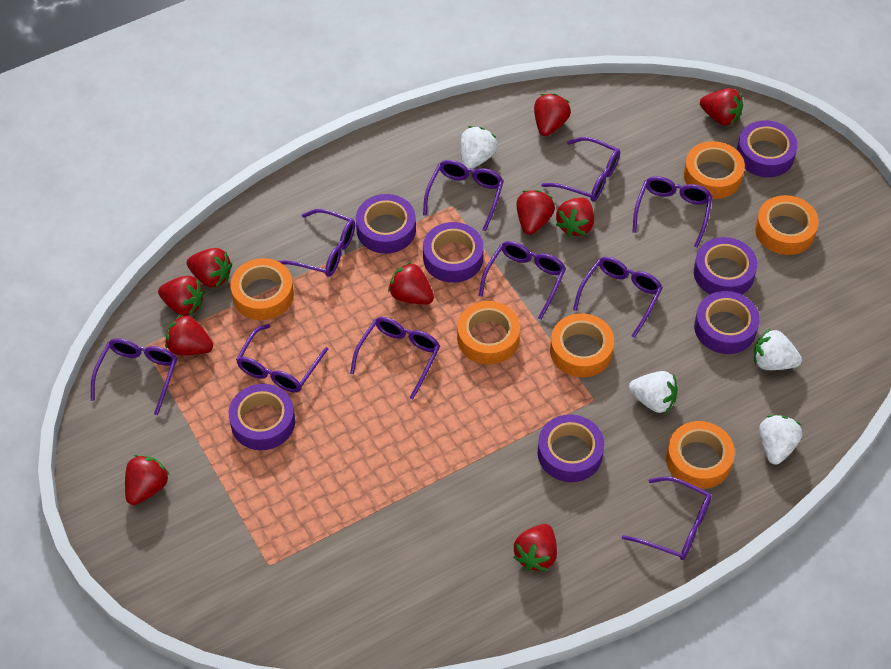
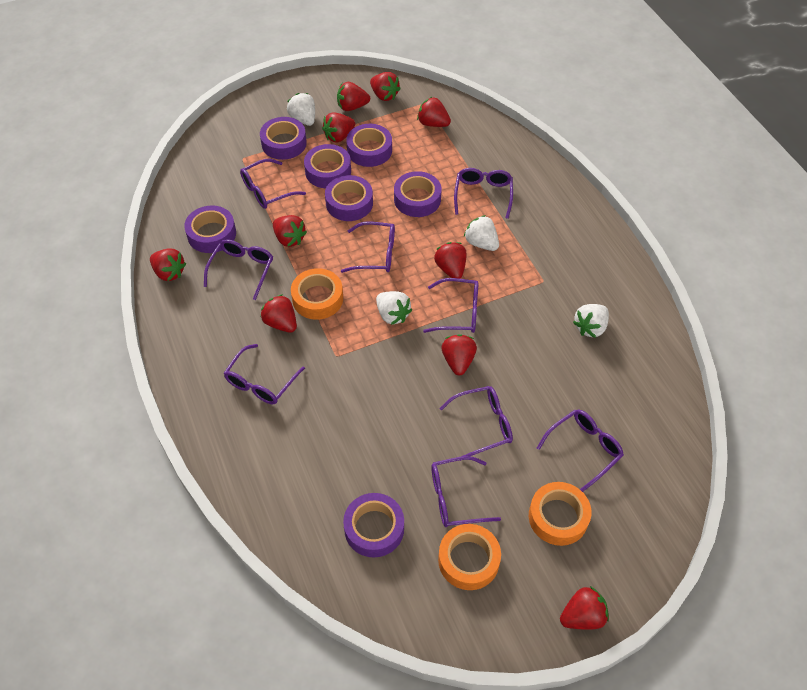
orange tape: [230,258,294,320] [457,301,520,365] [550,313,614,377] [666,421,735,489] [684,141,745,199] [755,195,819,255] = 6 -> [291,268,343,320] [438,524,501,590] [529,482,591,546] = 3
purple glasses: [91,338,177,416] [236,324,329,392] [278,209,355,277] [350,317,440,399] [423,160,504,231] [479,241,566,320] [541,137,620,202] [573,257,663,338] [622,477,712,560] [632,176,712,248] = 10 -> [204,239,273,300] [224,344,305,404] [240,159,306,209] [341,221,395,273] [423,278,479,333] [431,456,501,527] [439,386,513,461] [454,168,513,219] [537,410,624,492] = 9

